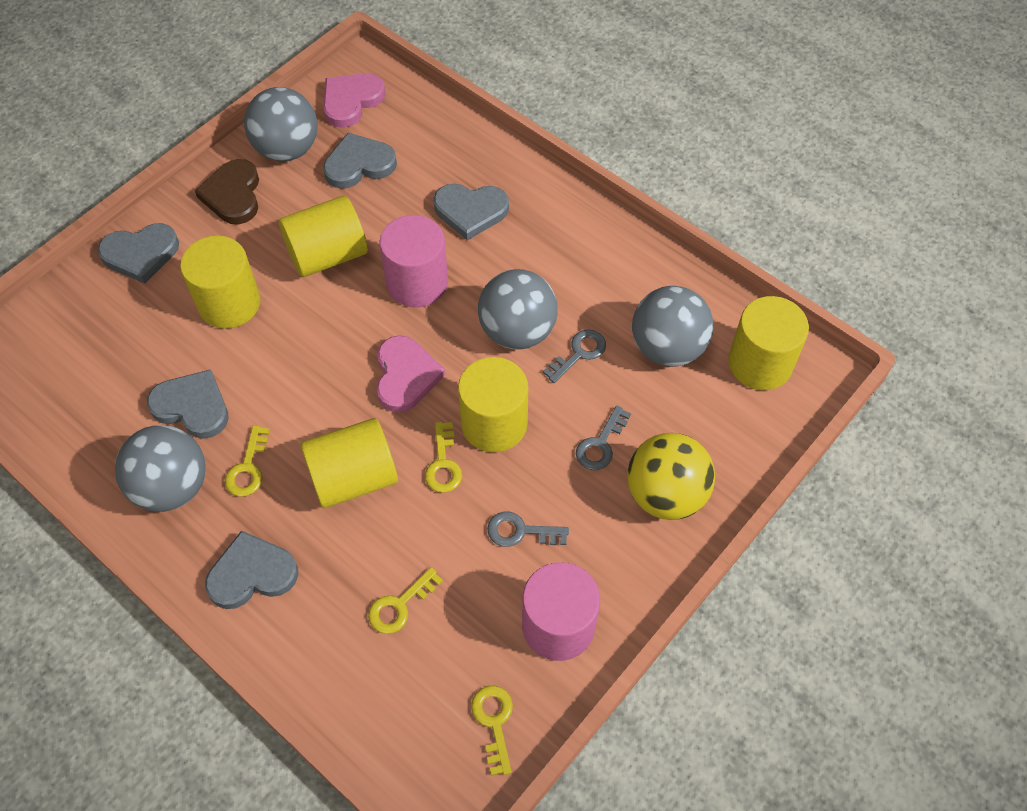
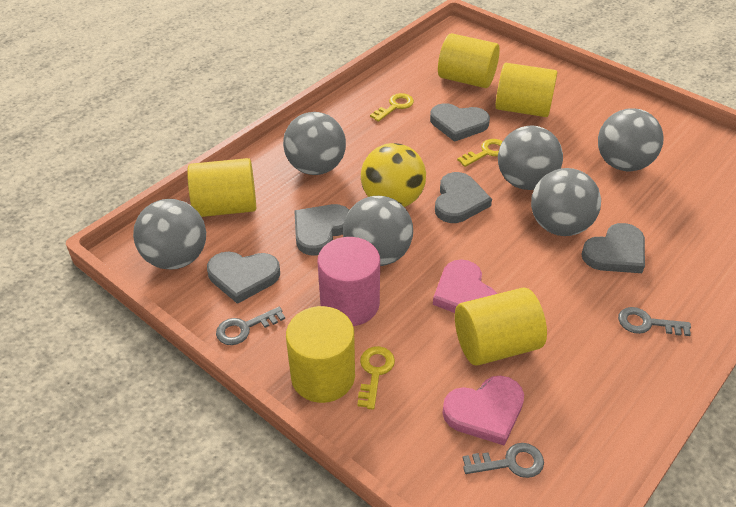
brown heart: [195,159,259,225] = 1 -> none = 0
grey ball: [115,425,206,512] [244,87,318,162] [478,269,558,350] [632,286,713,367] = 4 -> [133,199,206,270] [283,112,346,175] [343,196,413,266] [498,126,563,190] [531,168,601,236] [598,108,664,171] = 6
pink cylinder: [379,215,448,308] [522,562,600,661] = 2 -> [318,237,380,326] = 1
yellow key: [225,425,270,497] [368,567,443,634] [425,422,462,493] [471,685,513,776] = 4 -> [357,346,395,410] [370,93,414,122] [457,139,503,167] = 3

